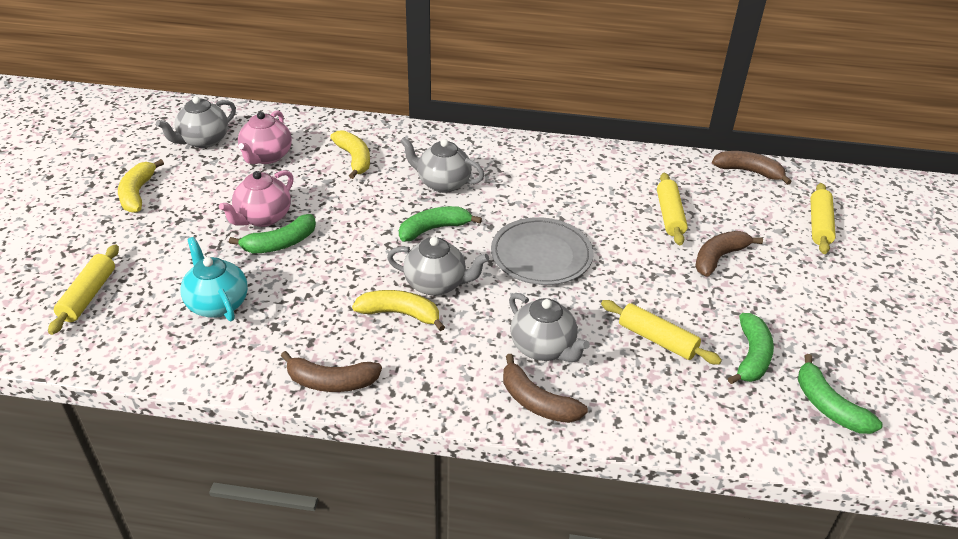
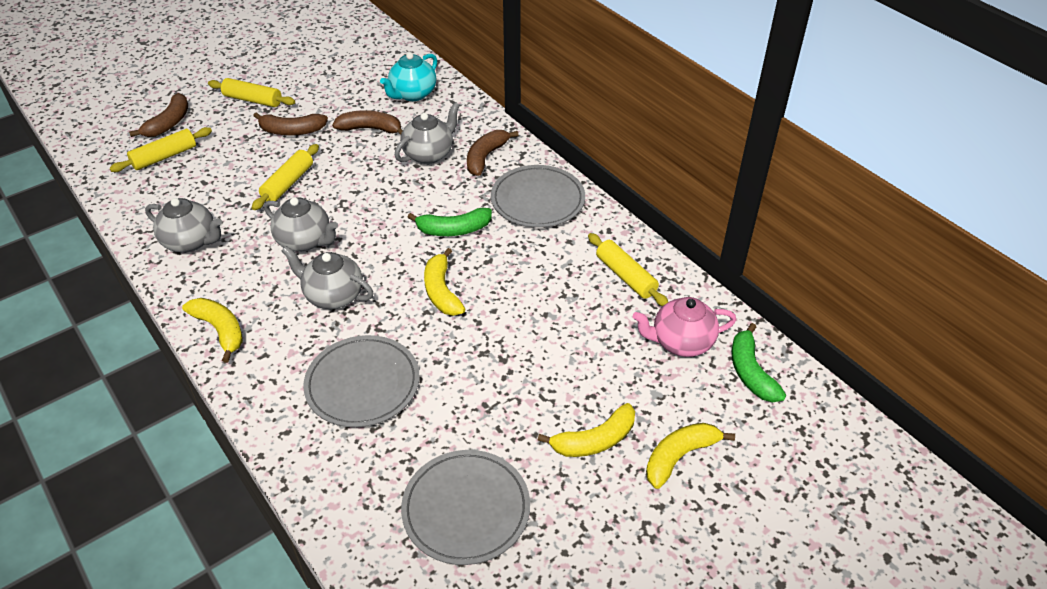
green banana: [229,214,316,253] [399,206,482,241] [728,313,774,384] [798,354,883,434] = 4 -> [407,208,492,236] [732,323,786,402] = 2
grey plate: [491,217,594,285] = 1 -> [303,335,420,427] [401,450,530,565] [491,165,585,228] = 3
pink teapot: [219,170,293,227] [238,111,292,164] = 2 -> [633,297,736,357] = 1
yellow banana: [118,159,164,213] [330,130,370,179] [352,290,445,331] = 3 -> [182,298,243,362] [424,248,465,316] [538,403,635,457] [646,423,735,489] = 4

